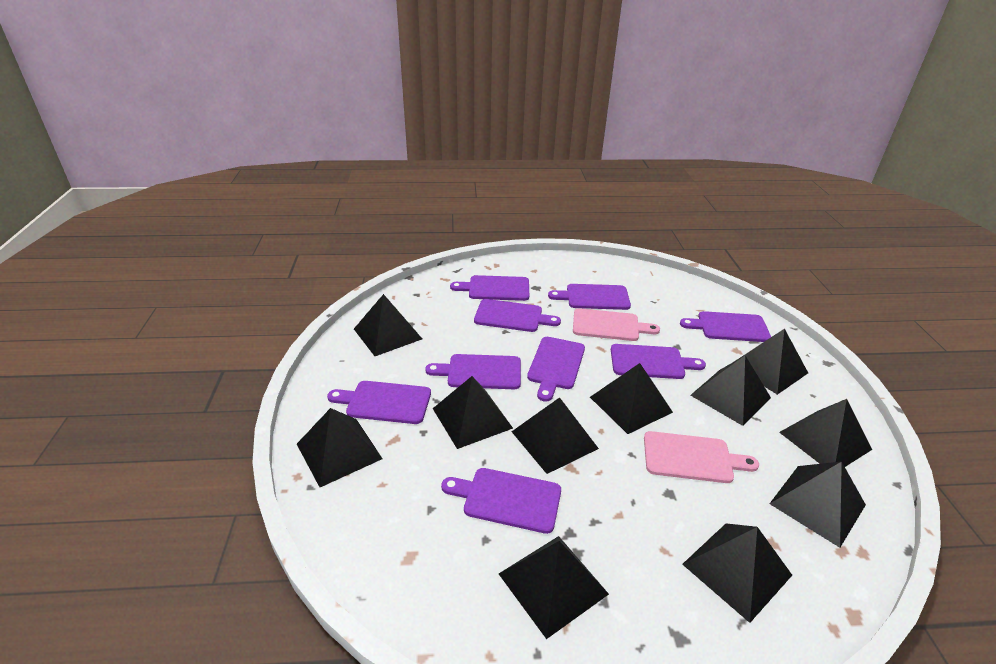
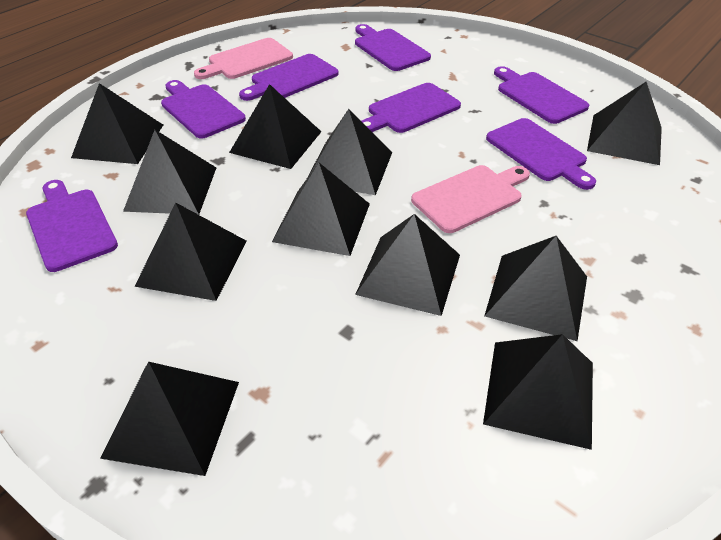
purple cutting board: [327,381,431,424] [425,354,521,389] [441,468,561,534] [450,275,529,301] [474,299,561,332] [527,337,585,402] [548,284,631,310] [611,344,706,379] [680,311,771,342] = 9 -> [26,180,118,272] [161,80,246,139] [239,54,338,101] [355,24,431,71] [362,83,461,133] [486,118,596,190] [494,66,589,124] = 7

